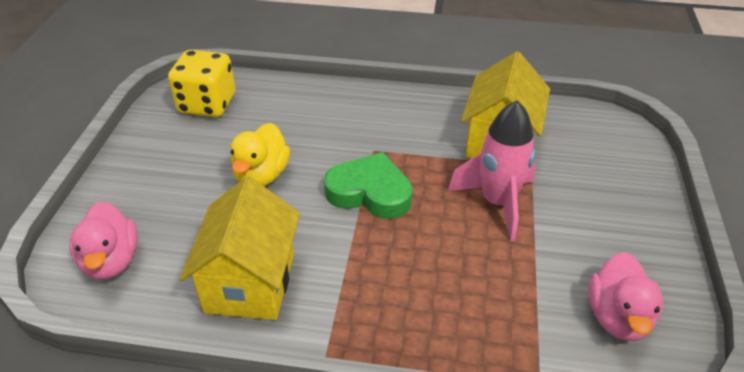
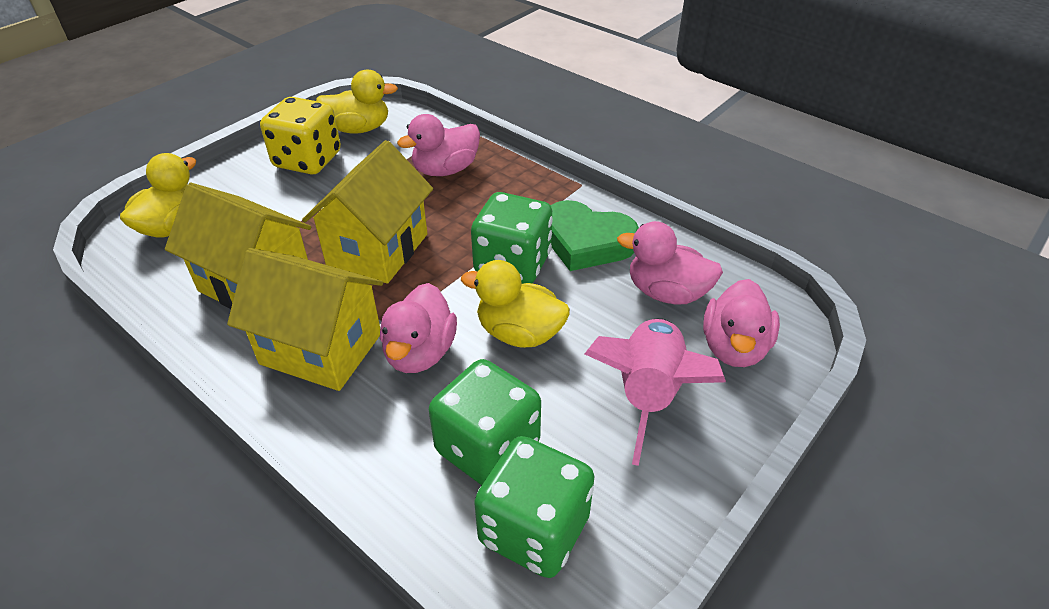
green dice: none = 0 -> [429,359,541,485] [471,192,553,284] [474,436,595,578] = 3
pink duck: [69,201,138,280] [588,252,663,341] = 2 -> [380,283,457,373] [397,114,480,176] [617,221,723,305] [703,279,780,367] = 4
yellow duck: [230,123,290,186] = 1 -> [120,153,196,238] [316,70,398,134] [461,260,570,348] = 3
yellow house: [179,177,300,320] [461,51,550,159] = 2 -> [165,183,311,309] [227,248,383,391] [302,140,433,284] = 3

